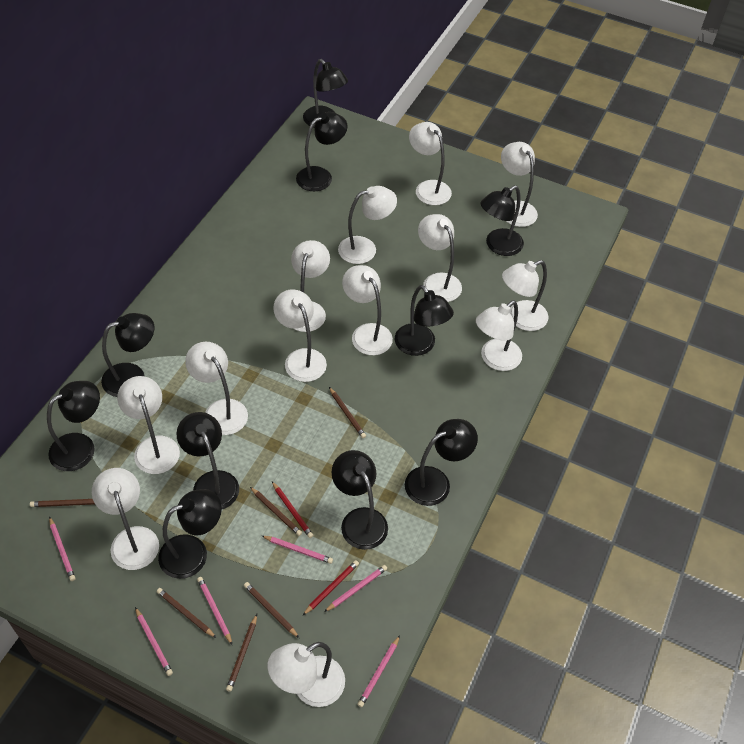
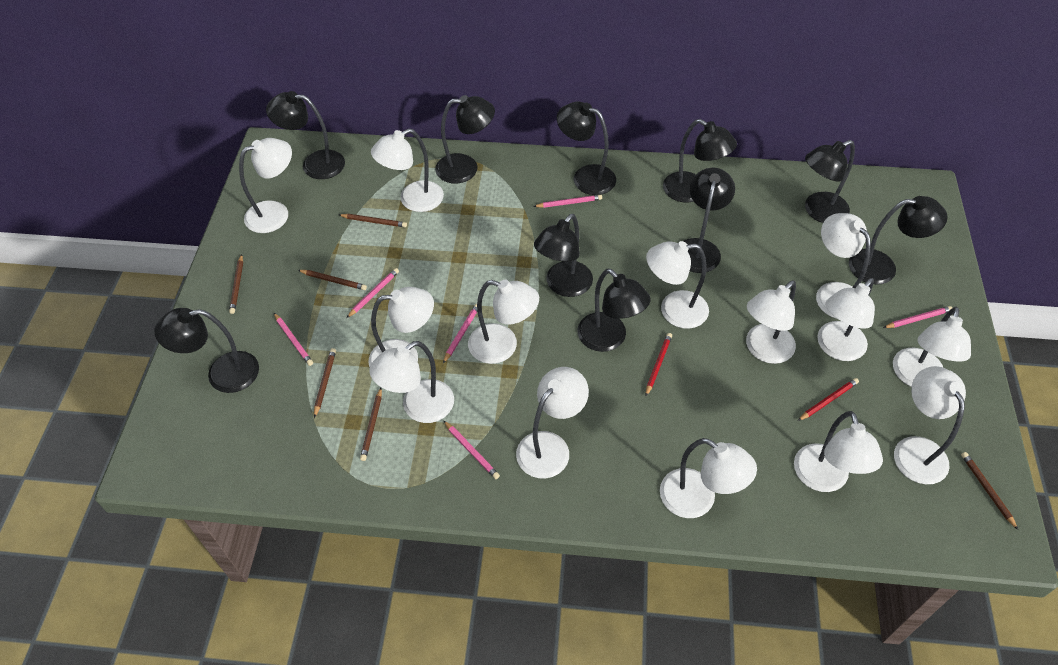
white lamp: [92,468,159,570] [117,376,180,474] [185,342,248,435] [267,642,345,707] [273,289,327,382] [291,240,330,332] [338,186,397,264] [342,265,393,355] [409,122,452,205] [418,214,462,302] [476,301,522,371] [501,142,538,227] [502,260,549,331] = 13 -> [239,138,292,233] [368,287,434,367] [369,341,454,423] [371,129,444,212] [468,280,539,364] [516,367,589,479] [646,241,709,329] [660,438,757,518] [746,280,796,364] [794,411,883,492] [816,213,871,319] [817,278,875,361] [893,307,971,387] [894,366,966,484] = 14

